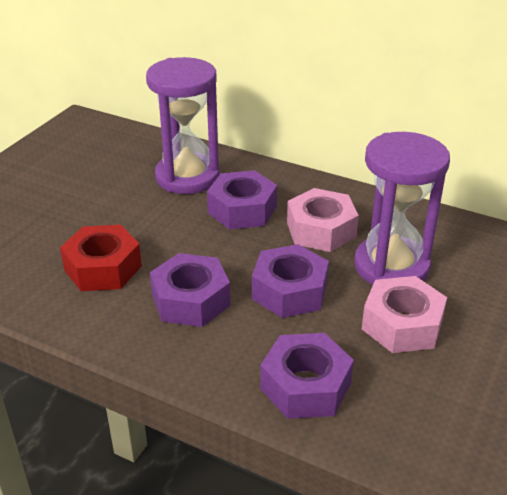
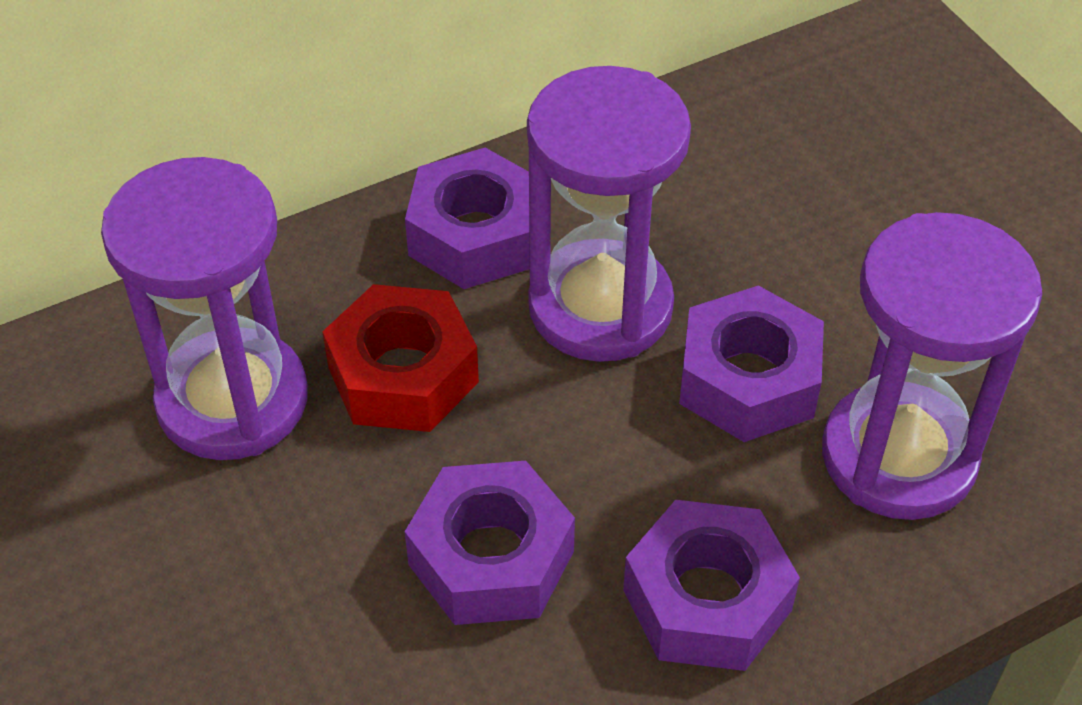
pink nut: [287,188,359,252] [362,276,447,353] = 2 -> none = 0
purple hourglass: [146,57,220,194] [354,132,450,285] = 2 -> [101,157,308,460] [527,66,691,362] [822,212,1042,520] = 3

